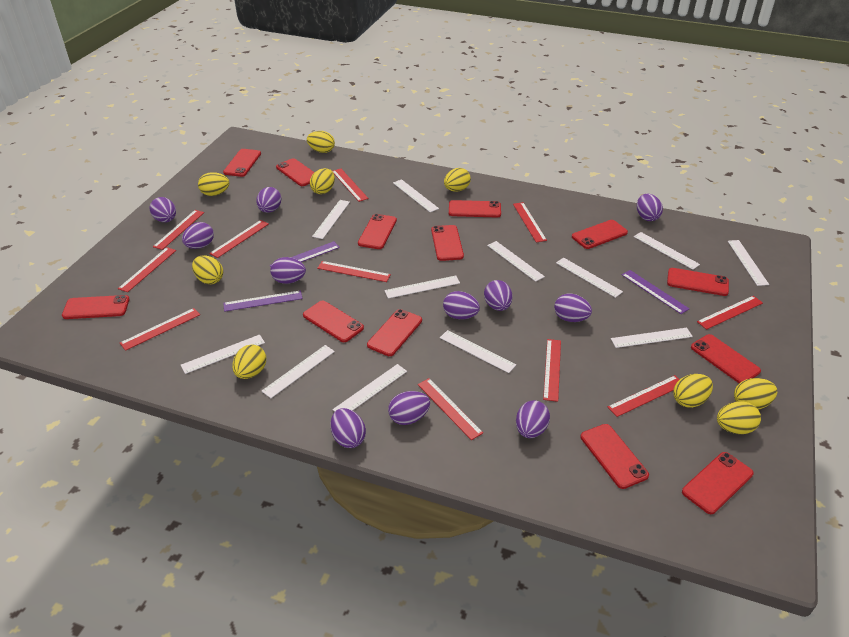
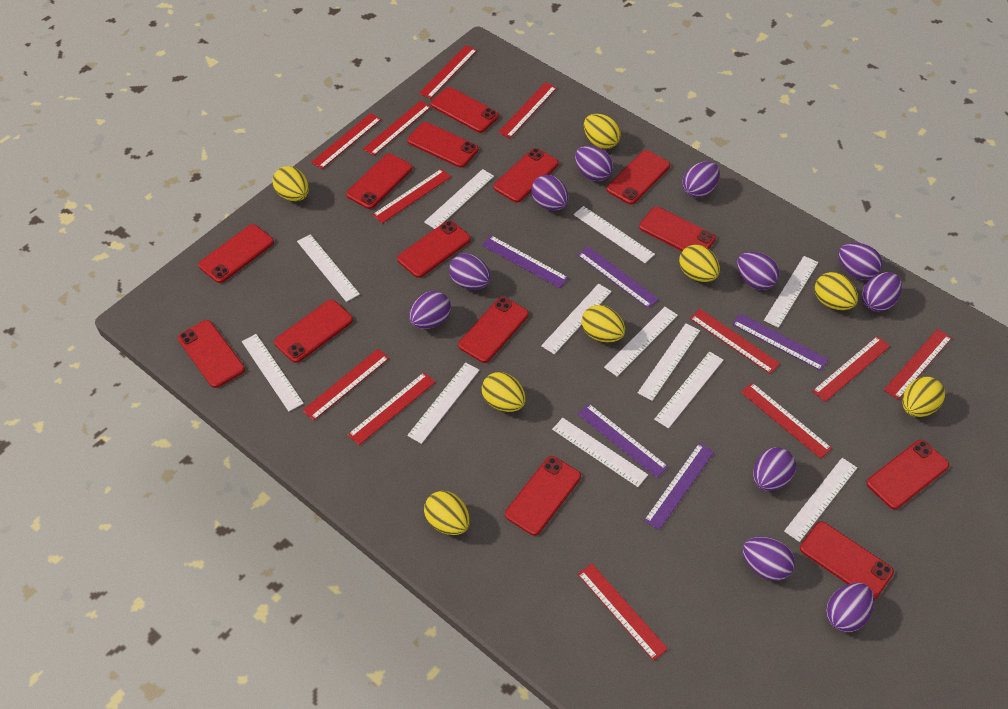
purple ruler: [223,290,303,312] [270,241,340,267] [622,270,690,314] = 3 -> [482,235,569,288] [578,246,659,309] [578,404,668,478] [644,443,714,530] [732,313,829,371] = 5
red phone: [62,295,130,319] [223,149,261,177] [276,158,315,186] [303,301,364,342] [358,214,397,249] [367,309,422,356] [431,225,464,261] [449,200,501,218] [572,220,628,249] [580,424,649,489] [667,268,729,296] [682,452,754,514] [691,334,761,383] = 13 -> [178,320,245,388] [199,224,274,283] [274,300,353,363] [346,154,412,209] [397,221,471,278] [407,122,479,168] [431,87,499,133] [458,297,529,363] [493,148,559,202] [505,456,581,536] [607,150,670,205] [639,207,716,251] [800,521,894,599] [867,440,949,509] = 14
red ruler: [118,247,176,292] [120,308,200,351] [153,210,204,250] [209,220,269,258] [317,261,391,282] [332,169,369,202] [418,378,483,440] [513,202,547,242] [543,339,561,402] [608,375,680,417] [697,296,763,330] = 11 -> [302,349,389,421] [311,113,381,169] [348,372,435,445] [363,101,431,156] [372,169,451,223] [419,45,477,99] [498,82,557,138] [578,563,668,661] [690,309,780,374] [741,383,832,459] [812,336,890,402] [884,329,952,400] = 12
yellow egg: [192,255,223,284] [198,172,229,196] [232,344,266,379] [307,131,335,153] [310,168,335,194] [444,168,471,192] [673,374,713,408] [717,401,761,434] [734,378,777,410] = 9 -> [272,166,309,201] [424,491,470,535] [482,372,526,412] [581,305,625,343] [584,114,621,149] [679,244,720,282] [815,272,858,310] [902,377,945,417] = 8

